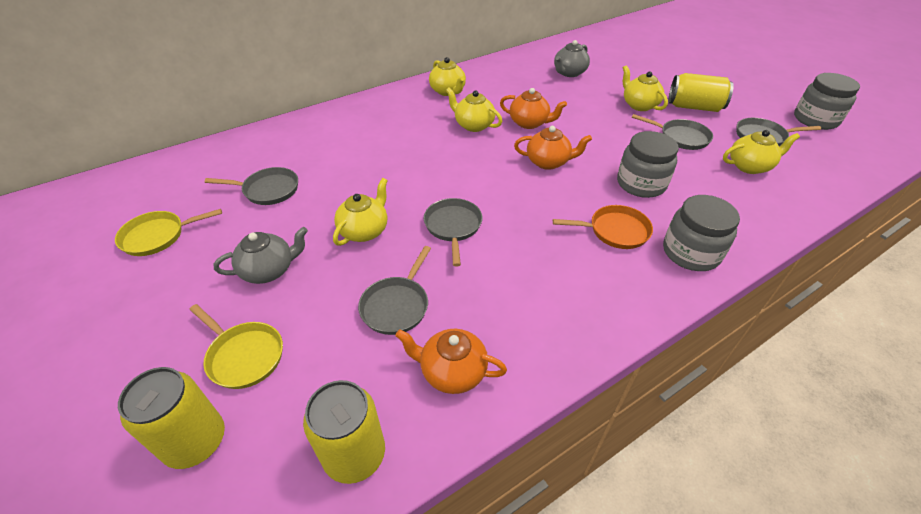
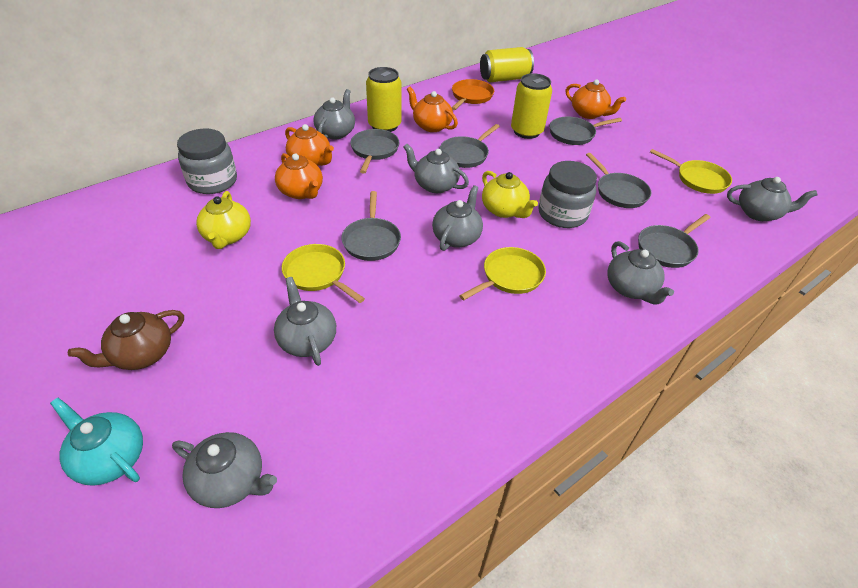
brown teapot: none = 0 -> [68,310,184,370] = 1
grey jar: [617,131,679,198] [663,195,740,271] [794,73,860,130] = 3 -> [177,128,237,194] [539,161,597,228] = 2
grey pan: [205,167,298,205] [358,246,431,335] [424,198,482,266] [632,114,713,150] [736,118,821,146] = 5 -> [341,191,401,261] [350,129,399,174] [440,124,500,168] [550,116,622,145] [586,153,651,208] [638,214,710,268] = 6
grey teapot: [213,227,308,284] [554,40,590,77] = 2 -> [172,432,277,508] [274,277,336,366] [313,89,355,140] [404,144,469,193] [432,185,483,251] [607,241,674,304] [727,177,818,221] = 7
orange teapot: [395,329,507,394] [500,88,567,129] [514,126,592,170] = 3 -> [275,153,323,199] [285,124,334,166] [407,87,458,132] [566,79,626,119] = 4
turquoise teapot: none = 0 -> [50,398,143,486] = 1
yellow pan: [115,209,222,256] [189,304,283,389] = 2 -> [282,244,365,303] [459,247,546,300] [650,149,732,194] = 3
yellow teapot: [333,178,388,246] [429,57,466,96] [446,88,502,132] [623,65,668,111] [723,130,800,174] = 5 -> [196,191,251,249] [482,171,538,218] = 2

